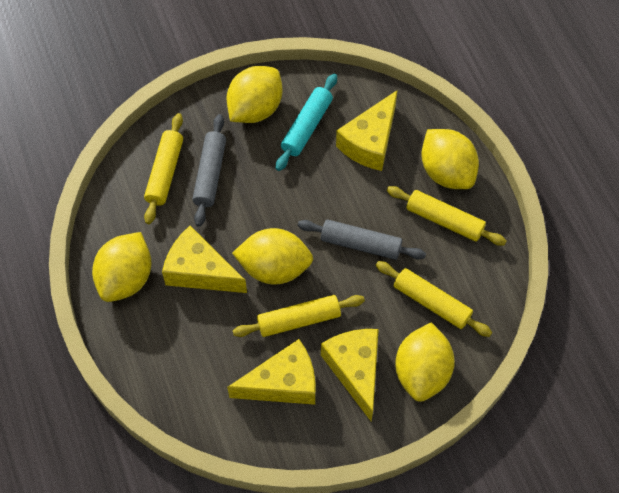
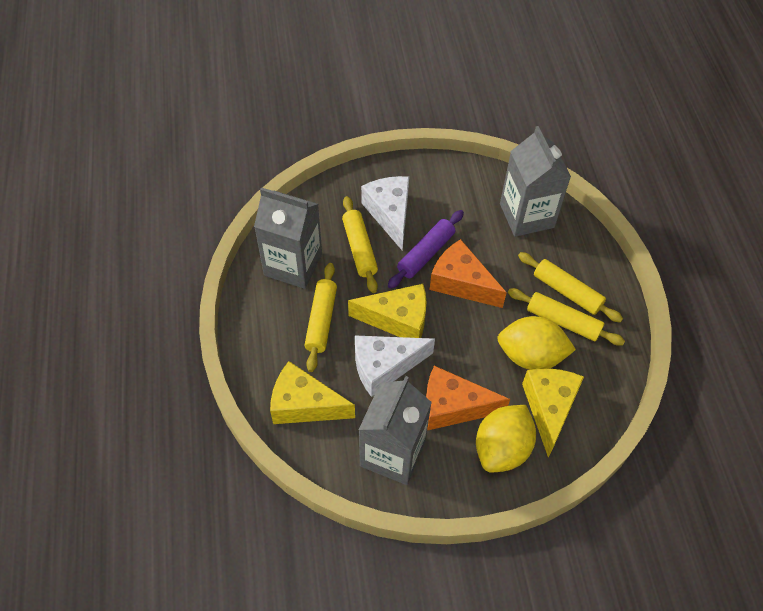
grey carton: none = 0 -> [254,187,322,289] [359,376,432,485] [500,126,571,237] = 3
grey rolling pin: [192,114,226,227] [298,220,426,260] = 2 -> none = 0
orange cheese: none = 0 -> [426,366,510,430] [430,239,507,308] = 2
purple rolling pin: none = 0 -> [388,210,464,289] = 1
turquoise rolling pin: [276,74,337,171] = 1 -> none = 0
white cheese: none = 0 -> [355,335,435,397] [361,176,409,251] = 2
yellow cheese: [162,226,247,293] [227,339,315,405] [321,329,379,421] [336,90,398,171] = 4 -> [270,361,355,424] [348,284,426,338] [522,368,584,457] = 3
yellow lemon: [92,232,151,302] [227,66,282,123] [232,228,313,284] [395,322,455,402] [421,129,479,189] = 5 -> [476,405,536,472] [497,316,576,370] = 2

